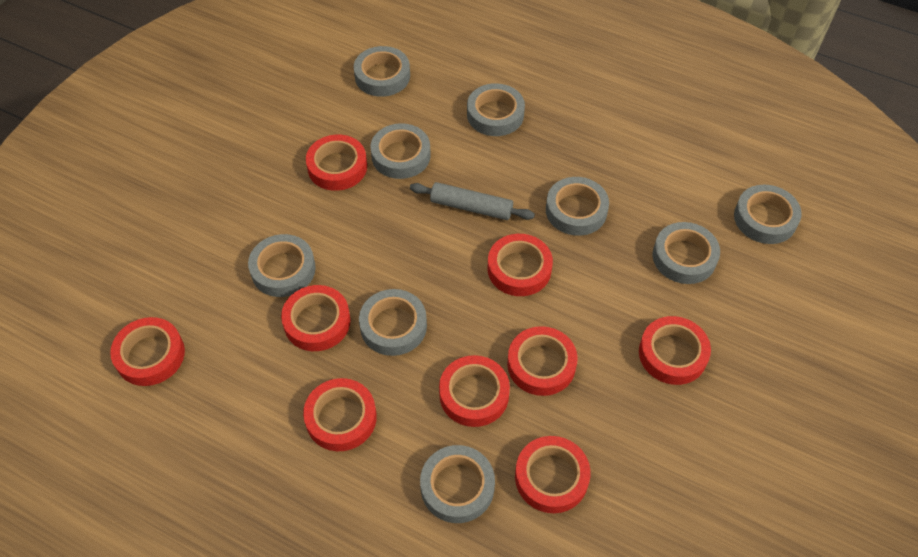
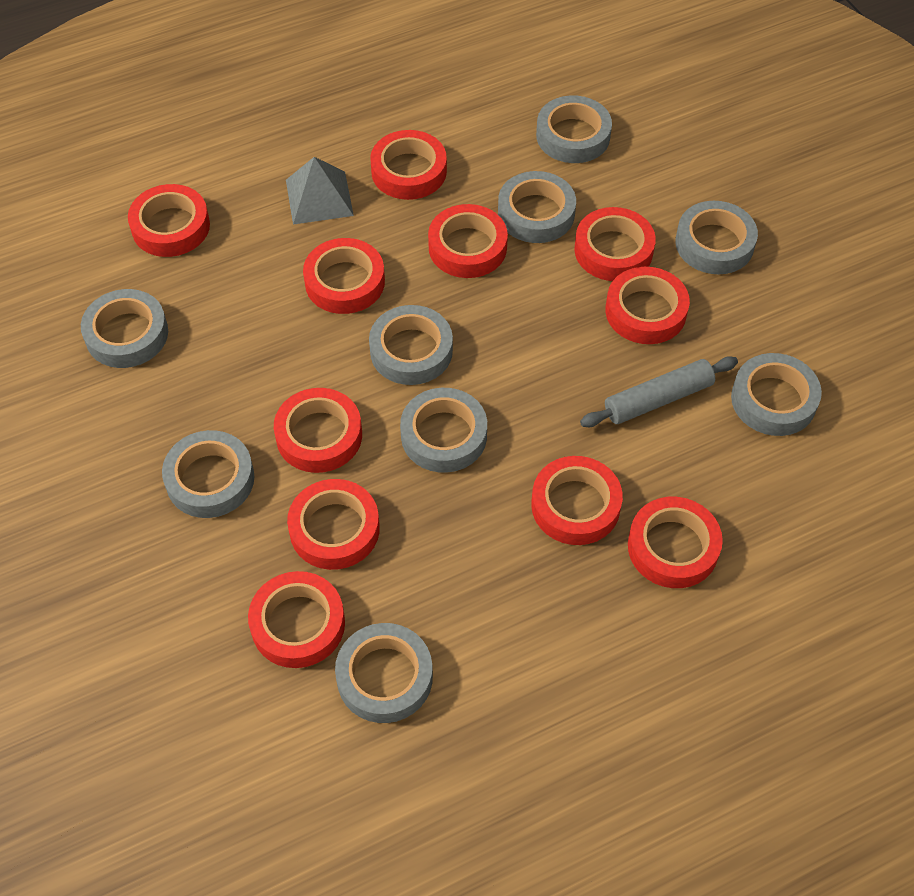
grey pyramid: none = 0 -> [286,157,354,225] = 1
red tape: [110,317,185,386] [281,285,350,351] [303,378,377,451] [306,135,367,191] [439,355,510,427] [488,234,553,296] [507,326,578,396] [515,436,591,513] [639,316,711,385] = 9 -> [128,184,210,257] [248,571,345,668] [274,388,362,473] [287,479,380,570] [303,238,385,314] [370,130,447,200] [428,204,508,278] [531,456,623,545] [574,207,656,281] [605,267,690,344] [628,497,723,588] = 11

